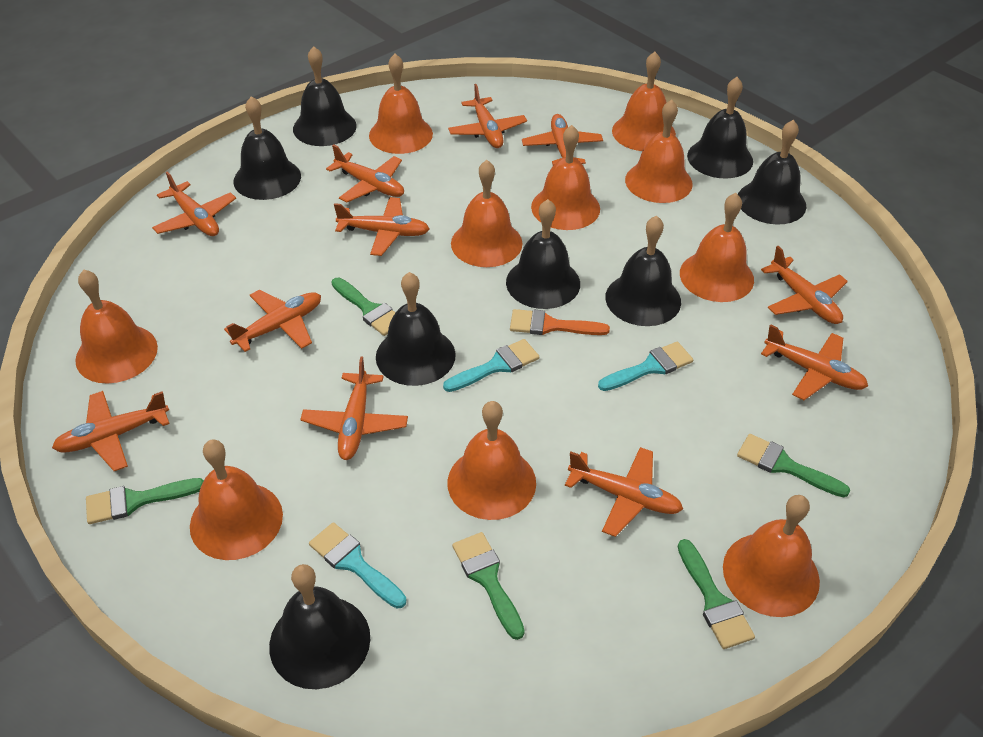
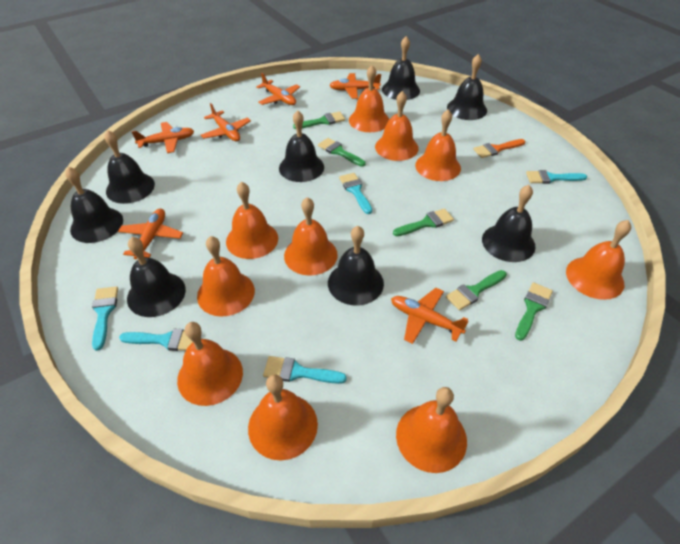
orange plane: [52,391,170,471] [152,171,236,236] [224,290,321,352] [300,357,408,460] [326,144,404,202] [334,197,429,256] [448,84,527,148] [522,114,603,165] [565,447,683,537] [761,246,848,324] [761,324,868,400] = 11 -> [118,209,183,260] [131,122,194,153] [201,103,251,141] [256,73,300,105] [329,73,381,99] [391,288,469,344] = 6
turquoise brush: [309,522,406,609] [443,339,539,392] [598,342,693,391] = 3 -> [92,286,118,351] [119,329,193,351] [263,356,347,384] [339,173,372,214] [526,170,587,184] = 5

